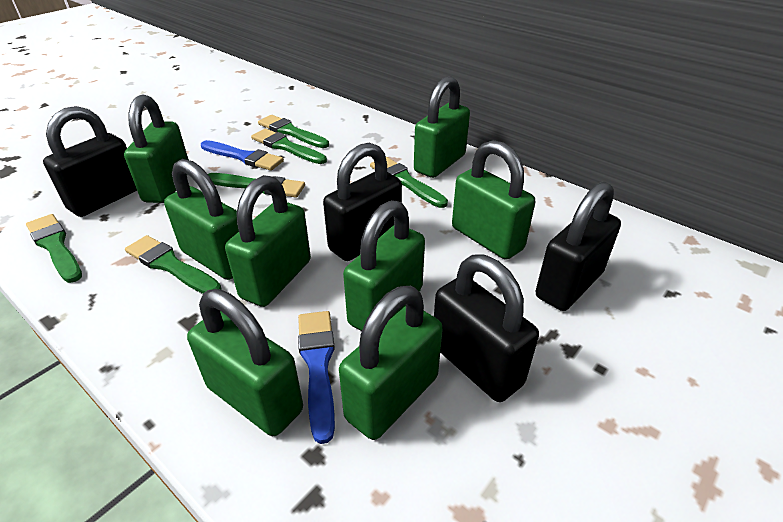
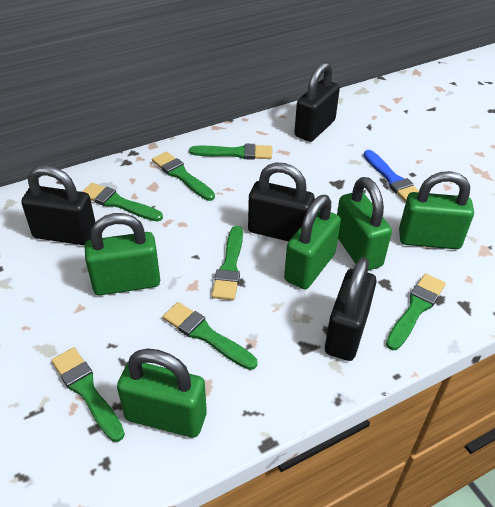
blue brush: [201,140,284,171] [298,311,335,444] = 2 -> [363,150,419,202] = 1
green brush: [26,214,82,283] [125,235,222,294] [208,173,305,197] [251,128,327,164] [258,115,329,148] [370,157,448,208] = 6 -> [51,347,125,442] [82,183,163,222] [152,152,215,201] [163,302,257,370] [189,144,272,160] [212,226,243,300] [386,273,446,350] = 7
green padlock: [124,95,189,203] [164,159,239,280] [187,289,303,436] [225,175,311,307] [339,286,443,440] [343,200,425,331] [414,76,470,178] [452,140,535,260] = 8 -> [85,213,160,295] [117,348,207,438] [284,195,341,290] [337,177,392,271] [399,171,474,249] = 5

